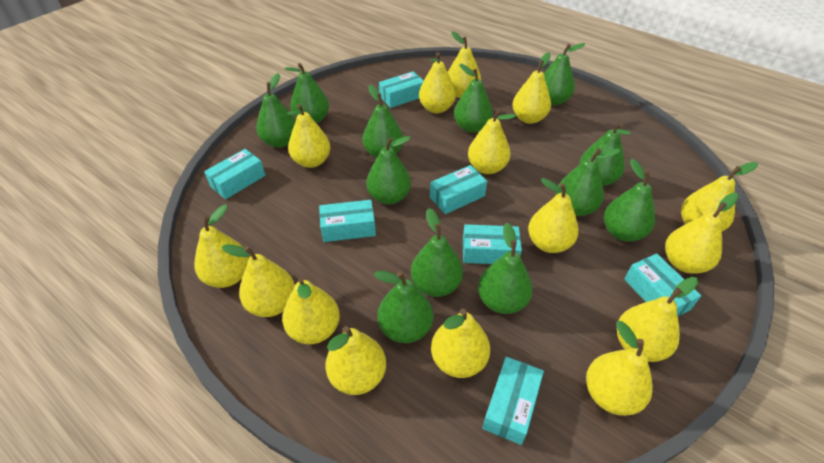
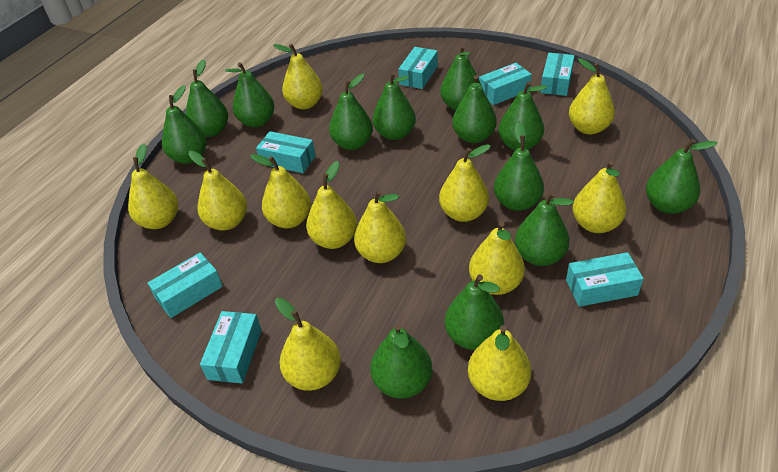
green pear: [256,73,296,148] [285,63,329,123] [363,85,403,158] [366,136,411,204] [374,271,433,343] [411,208,463,297] [454,64,493,133] [478,223,533,314] [544,43,585,105] [556,148,621,216] [579,122,631,186] [604,159,655,242] = 12 -> [162,85,207,164] [186,60,228,137] [225,62,274,127] [329,74,373,150] [370,324,432,399] [373,72,416,140] [440,45,481,111] [445,274,504,350] [452,75,497,143] [494,122,544,211] [498,81,547,150] [515,192,573,266] [646,139,718,214] = 13
yellow pear: [194,205,249,288] [222,244,295,317] [282,276,340,344] [287,104,331,168] [325,326,386,395] [419,52,456,113] [431,309,490,378] [448,31,481,98] [468,109,516,174] [512,52,551,124] [528,178,579,253] [586,321,653,416] [617,277,698,362] [665,193,739,274] [681,162,758,232] = 15 -> [128,144,178,229] [188,151,247,231] [250,154,311,229] [273,44,323,109] [275,298,341,391] [306,161,357,249] [354,190,406,263] [439,144,491,222] [468,325,531,401] [469,221,525,295] [569,58,615,134] [573,160,626,233] = 12

